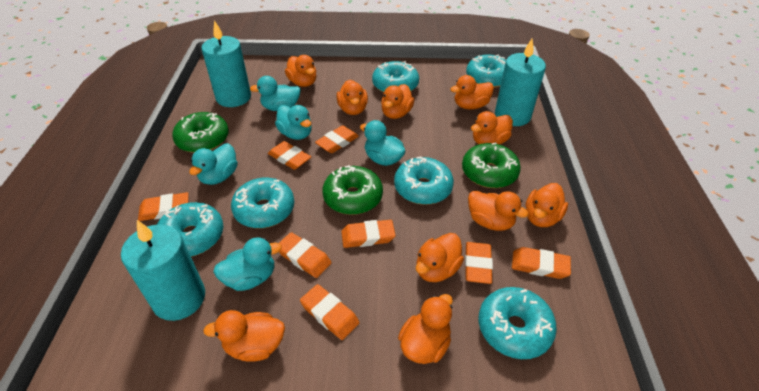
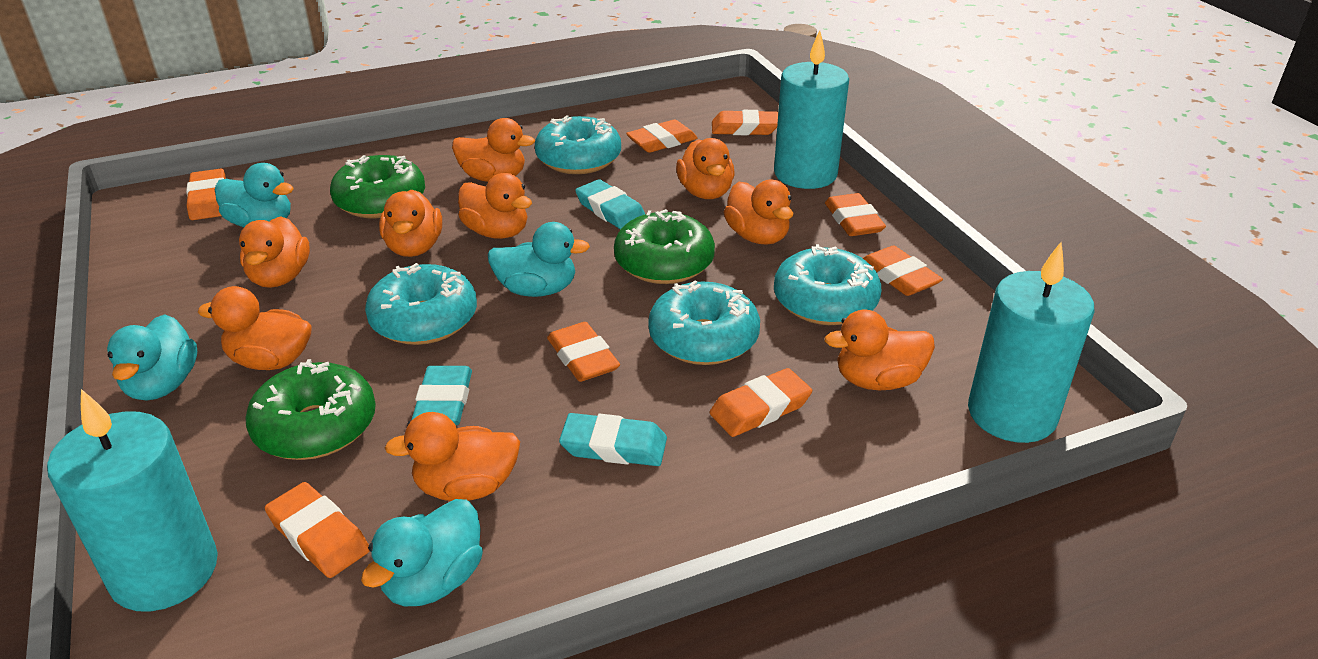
orange duck: [203,310,285,361] [285,55,316,87] [337,80,368,115] [381,84,415,119] [398,294,453,364] [416,233,464,282] [450,75,494,109] [468,190,529,231] [471,111,513,145] [526,183,568,227] = 10 -> [198,286,312,370] [239,216,310,288] [379,189,442,257] [385,412,520,501] [452,118,535,182] [458,173,532,239] [676,138,734,199] [724,180,793,245] [825,310,935,390] = 9
turquoise donut: [157,202,223,257] [231,178,294,228] [372,61,419,93] [394,157,454,205] [466,54,507,88] [478,287,557,359] = 6 -> [365,263,477,345] [535,115,621,174] [648,280,760,365] [774,244,881,325] = 4
turquoise duck: [189,143,238,185] [213,237,282,291] [250,76,301,111] [275,105,312,140] [360,120,406,166] = 5 -> [107,314,197,401] [215,163,294,227] [361,499,483,606] [488,222,590,297] = 4
turquoise eraser: none = 0 -> [412,366,472,425] [559,413,667,466] [575,179,645,229] = 3

